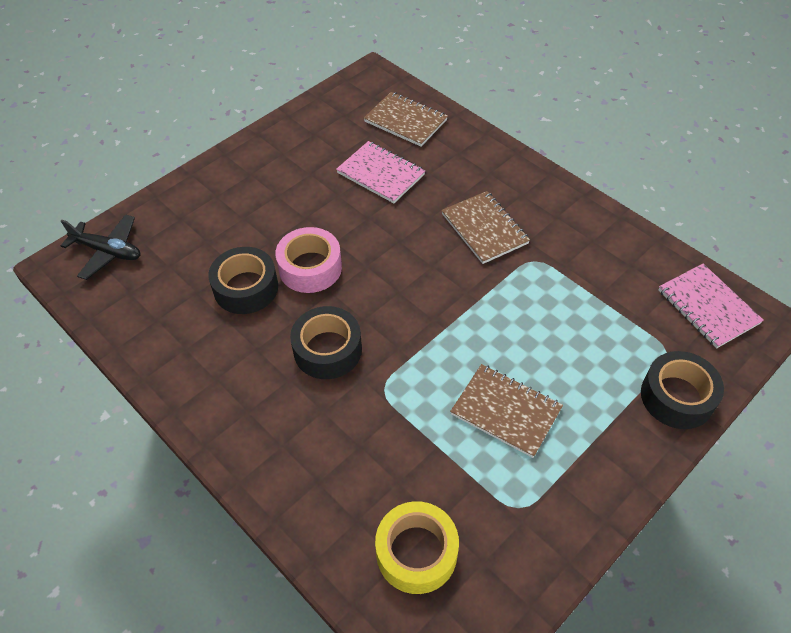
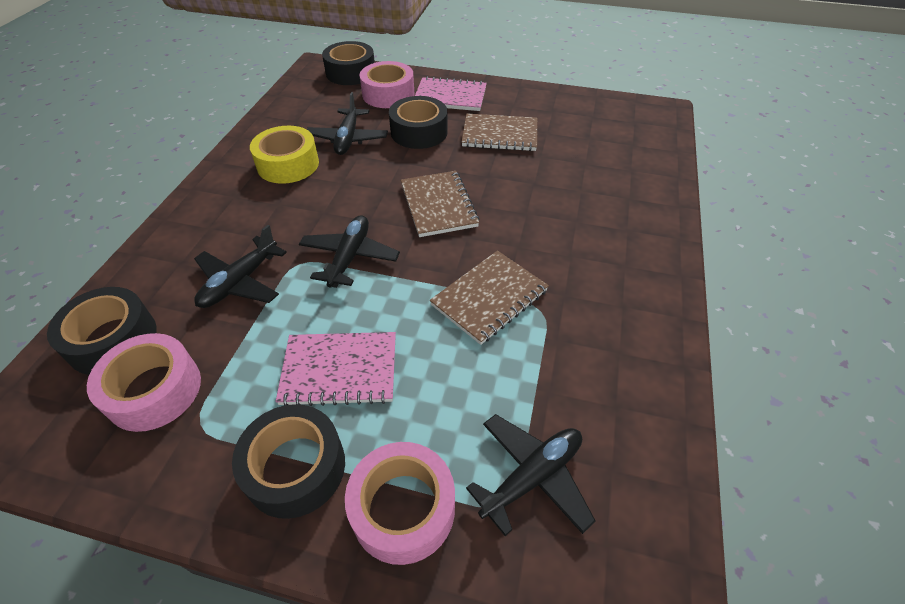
black plane: [61,214,140,280] = 1 -> [194,225,287,308] [299,215,400,288] [307,92,388,155] [466,414,596,536] = 4
black tape: [208,247,278,314] [290,306,362,379] [641,351,724,429] = 3 -> [47,287,157,375] [232,404,345,519] [322,41,375,85] [389,96,448,149] = 4
pink tape: [275,227,342,293] = 1 -> [87,333,201,432] [345,442,455,565] [360,61,415,108] = 3

